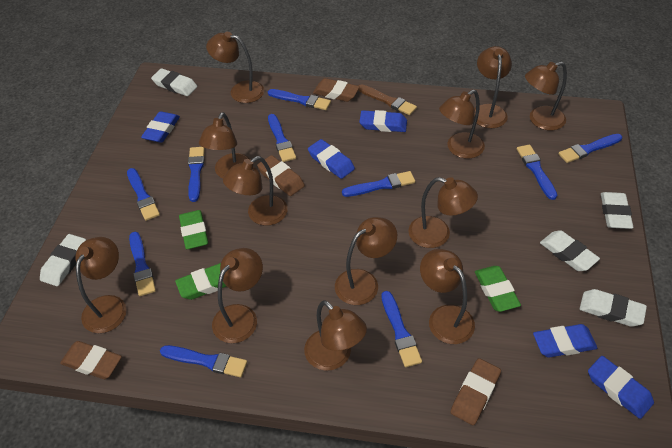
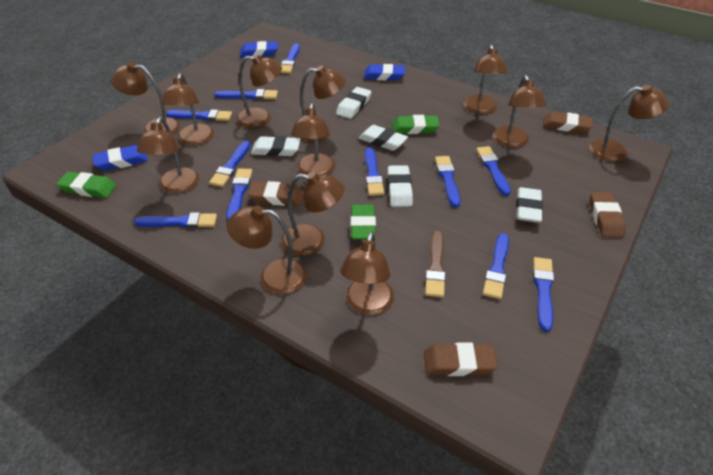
blue brush: [127,168,160,221] [129,232,156,296] [160,345,247,377] [188,147,205,202] [268,89,331,110] [268,114,296,162] [342,171,415,197] [381,291,422,367] [517,145,558,200] [558,134,622,163] = 10 -> [134,212,217,228] [166,109,232,121] [209,141,251,187] [214,89,278,100] [226,168,252,221] [281,43,300,74] [365,147,384,196] [435,156,461,207] [476,146,511,196] [483,233,509,299] [533,257,554,332] = 11
blue eraser: [141,111,180,143] [308,139,355,179] [359,110,407,132] [533,324,597,357] [588,356,654,419] = 5 -> [92,145,148,171] [240,41,278,57] [364,64,405,80] = 3

